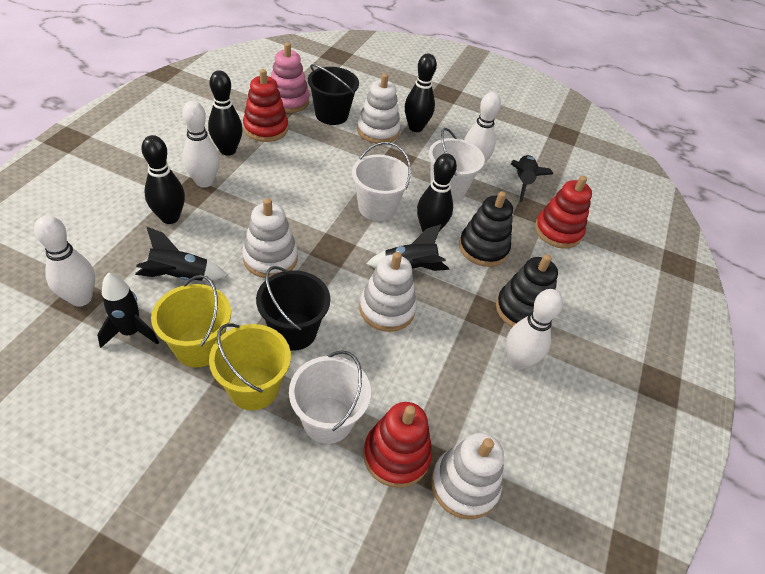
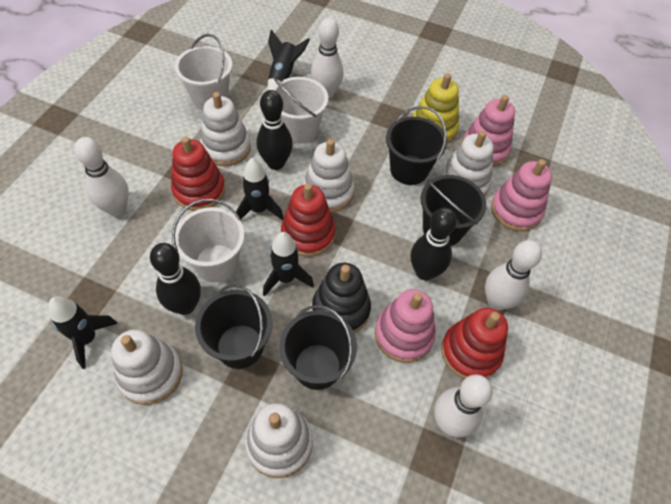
black bowling pin: [141,135,185,224] [208,71,243,156] [405,53,437,132] [417,153,457,232] = 4 -> [150,243,201,315] [257,90,293,170] [411,207,457,280] = 3
black bucket: [256,266,330,351] [308,64,359,125] = 2 -> [195,284,272,369] [279,305,357,390] [386,106,447,185] [420,175,487,246] = 4
black stacking toy: [459,191,513,267] [496,254,558,327] = 2 -> [312,263,371,333] = 1
pink stacking toy: [271,43,310,113] = 1 -> [375,289,436,363] [462,95,515,167] [491,159,552,231] = 3
white stacking toy: [242,198,298,278] [357,73,401,143] [359,252,417,332] [431,433,504,519] = 4 -> [112,330,183,405] [200,92,251,166] [245,403,313,478] [303,139,354,212] [440,131,494,196] = 5
yellow bucket: [151,275,231,367] [209,323,291,410] = 2 -> none = 0
yellow stacking toy: none = 0 -> [412,73,459,144] = 1

